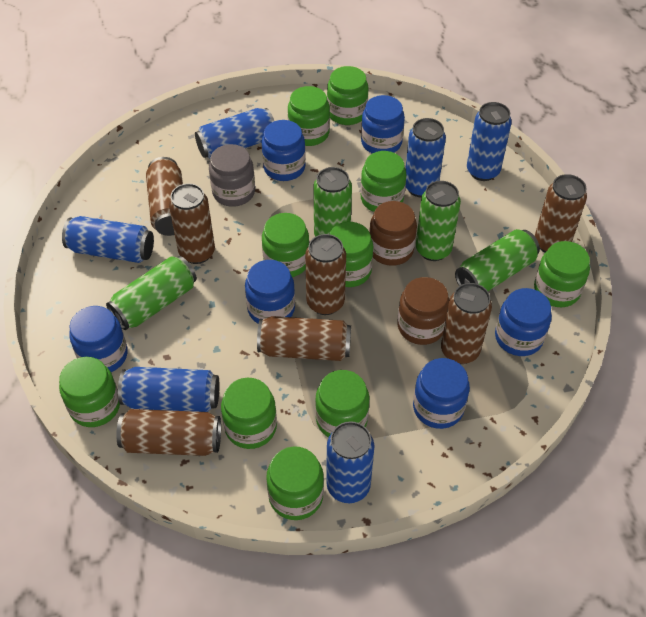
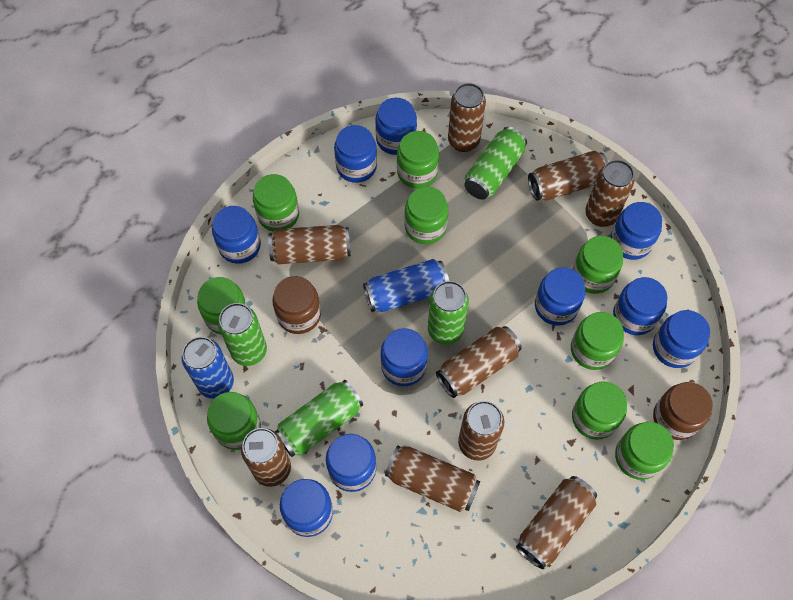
blue can: [62,216,154,263] [118,367,219,412] [195,108,274,158] [326,421,375,503] [405,118,446,198] [467,102,512,181] = 6 -> [182,337,234,399] [363,259,449,312] = 2
blue jar: [69,306,128,372] [245,260,295,324] [262,120,306,181] [361,95,405,153] [413,358,470,429] [495,288,552,356] = 6 -> [212,206,261,264] [280,479,333,537] [326,434,376,492] [334,125,377,183] [375,98,417,155] [381,328,428,386] [535,267,585,326] [610,202,662,260] [613,277,667,335] [653,310,710,368] = 10
brown can: [116,409,221,456] [146,157,183,236] [169,183,215,264] [257,316,351,361] [305,234,346,315] [441,283,492,364] [535,174,587,253] = 7 -> [241,428,291,487] [268,225,351,264] [385,445,480,512] [436,326,521,398] [448,83,486,152] [458,401,504,461] [516,476,597,569] [528,151,608,201] [585,160,635,227] = 9
green jar: [59,357,120,427] [221,378,277,449] [262,213,309,277] [266,446,324,520] [288,86,330,146] [315,370,369,437] [327,66,368,125] [330,222,373,287] [361,151,406,212] [534,241,590,307] = 10 -> [197,277,247,335] [207,392,261,450] [253,174,299,232] [397,131,439,188] [404,187,449,244] [571,312,624,370] [572,236,623,294] [572,382,627,440] [615,422,674,480] = 9
grey jar: [209,144,255,207] = 1 -> none = 0

